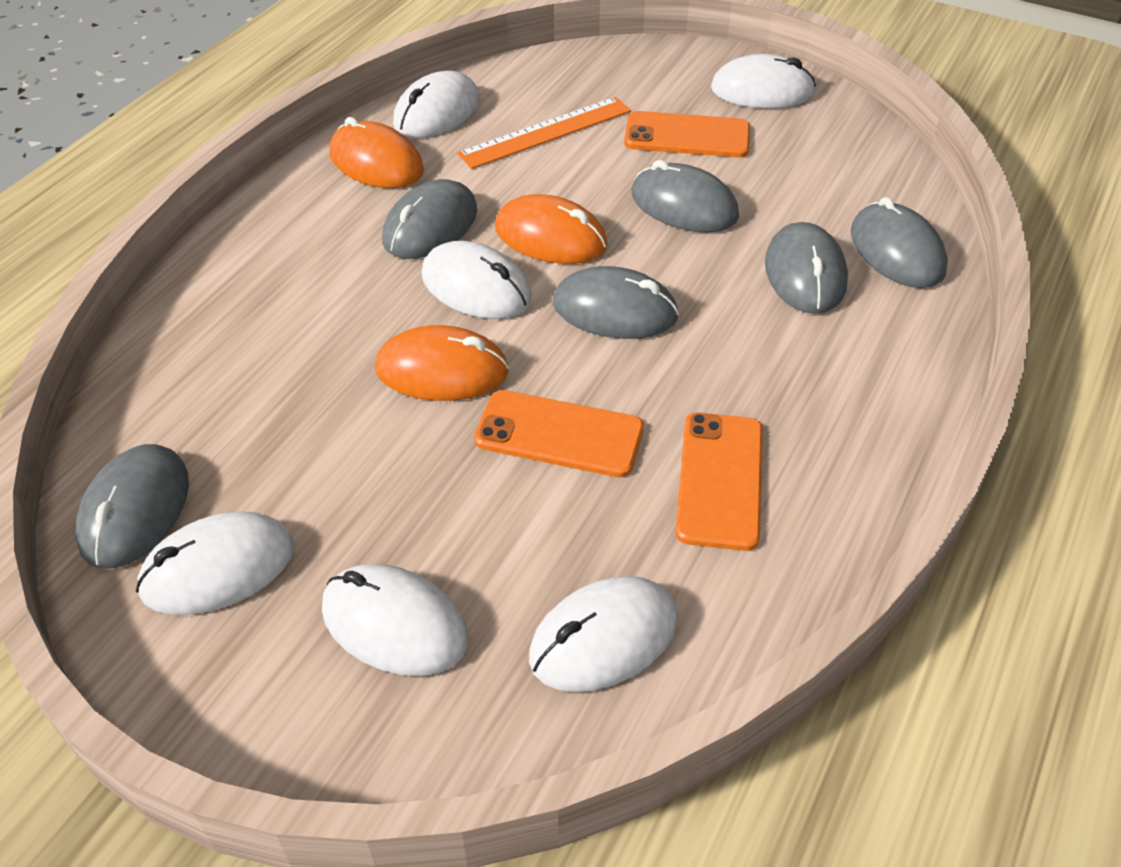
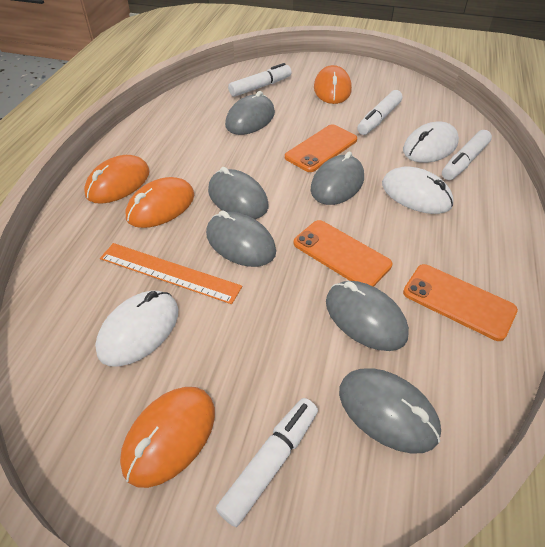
orange mouse: [329,117,424,188] [375,325,509,401] [495,194,608,264] = 3 -> [84,155,150,204] [120,387,215,488] [125,177,194,228] [314,65,352,104] = 4
white marker: none = 0 -> [216,398,318,527] [228,63,291,97] [357,90,403,135] [442,130,492,180] = 4
white mouse: [136,512,294,615] [322,564,468,676] [393,71,479,138] [421,241,532,319] [529,576,678,692] [711,54,816,109] = 6 -> [95,291,178,367] [382,166,454,214] [403,122,459,163] = 3

